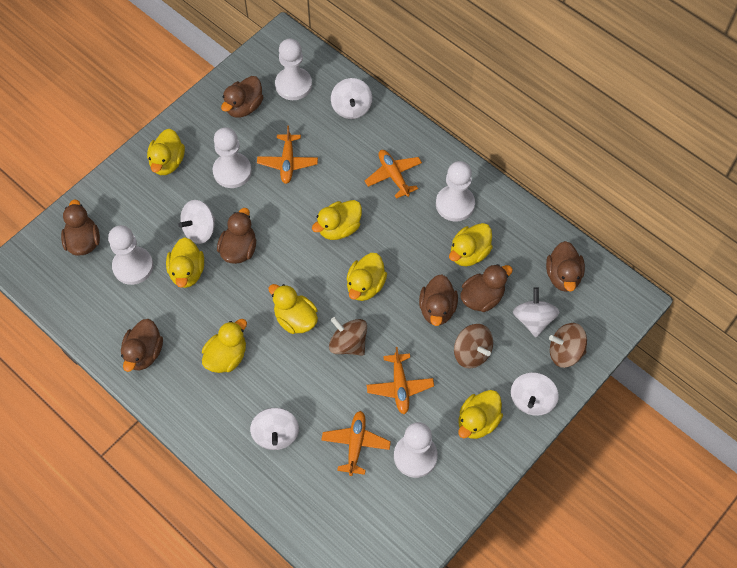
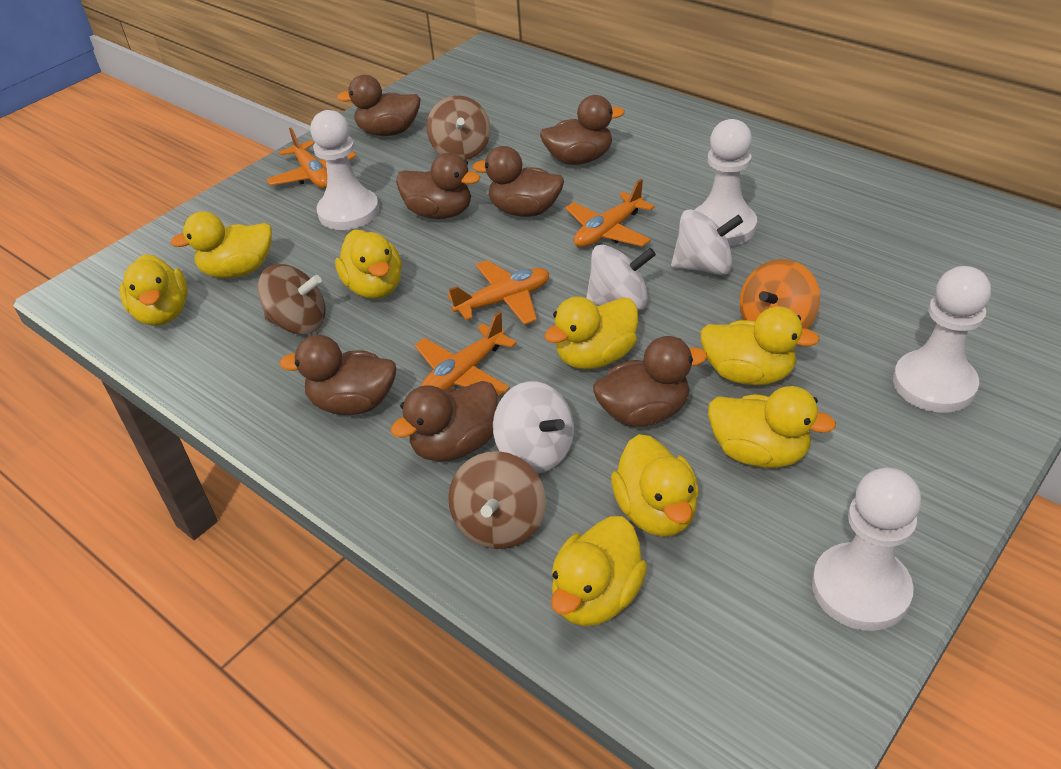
orange spinning top: none = 0 -> [739,259,820,329] = 1
white pawn: [108,225,153,285] [213,127,252,188] [275,39,312,100] [394,422,438,478] [436,161,475,221] = 5 -> [310,110,379,230] [695,119,757,246] [812,468,921,631] [893,266,991,413] = 4
white spinning top: [178,200,215,244] [250,408,299,450] [331,78,372,119] [511,372,559,416] [513,287,559,337] = 5 -> [493,381,574,474] [586,245,656,310] [671,209,743,275] = 3

